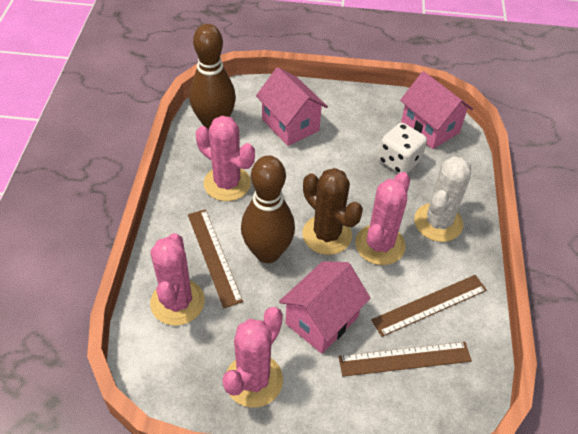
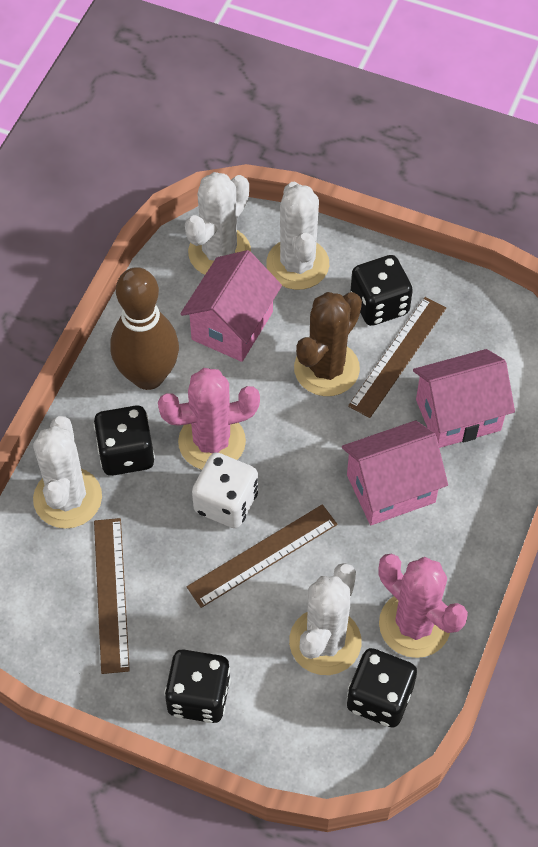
black dice: none = 0 -> [94,405,155,476] [164,649,231,723] [347,648,417,728] [350,255,413,326] = 4
brown bowling pin: [189,24,236,129] [241,155,295,263] = 2 -> [111,267,179,390] = 1
pink cactus: [150,233,205,326] [196,116,255,201] [222,307,283,408] [355,172,410,265] = 4 -> [158,368,260,470] [378,554,468,658] = 2
white cactus: [414,156,471,242] = 1 -> [33,416,102,529] [185,172,251,275] [266,182,329,290] [289,563,361,675] = 4

